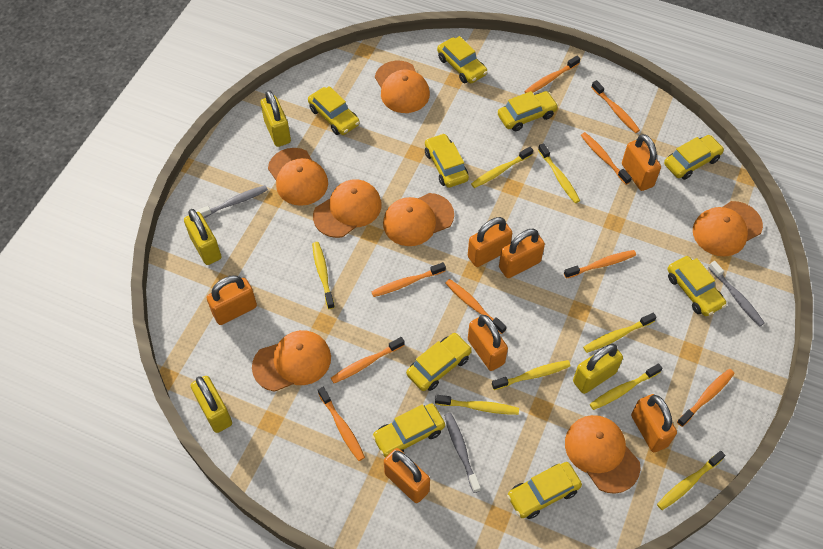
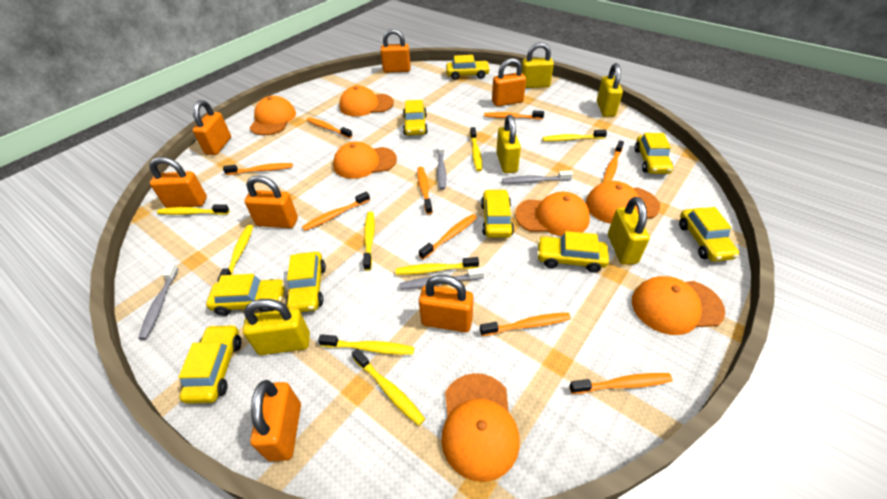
grey toothbrush: [196,185,268,218] [444,413,481,493] [708,261,765,327] = 3 -> [138,263,178,340] [399,267,484,290] [437,142,446,190] [502,171,573,184] = 4
yellow padlock: [184,209,221,265] [191,376,232,433] [261,90,291,147] [573,344,623,394] = 4 -> [243,299,310,355] [496,115,521,173] [522,42,554,88] [597,63,623,117] [608,197,650,265] = 5

